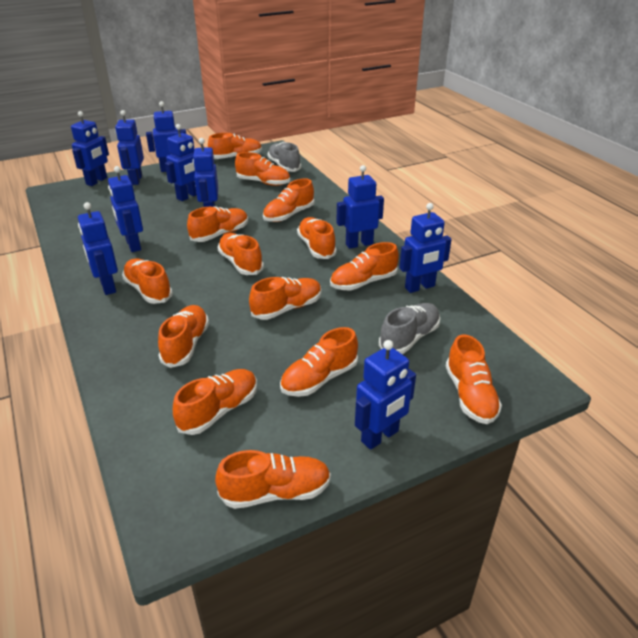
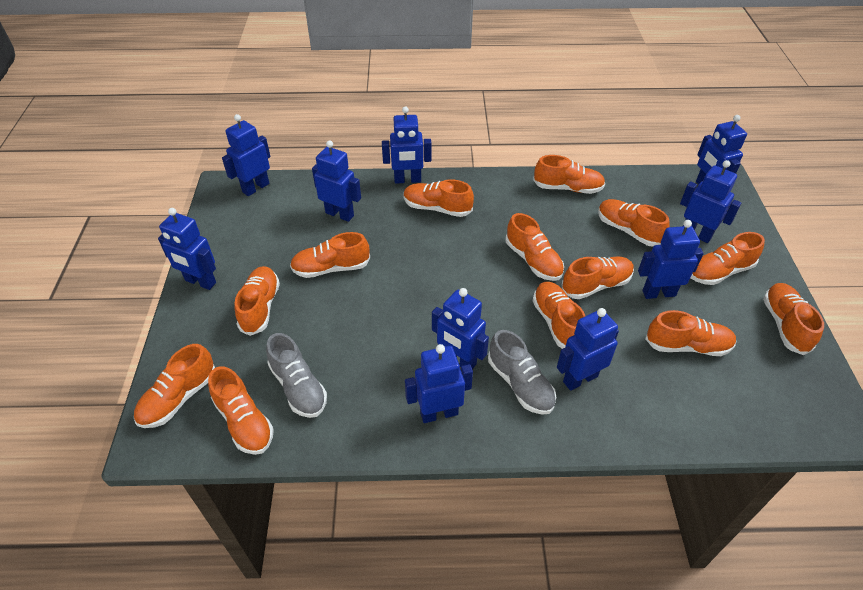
orange shoe: [122,259,173,304] [158,305,209,368] [173,369,257,435] [187,206,248,242] [208,133,262,159] [215,450,331,509] [218,233,264,275] [235,152,290,186] [249,277,322,320] [263,178,314,222] [280,327,358,397] [297,217,337,259] [330,242,399,290] [446,334,502,424] = 14 -> [134,344,215,428] [208,366,274,455] [235,266,280,336] [290,232,370,278] [404,179,474,217] [506,213,564,281] [533,155,605,194] [533,282,585,349] [562,256,634,299] [598,199,670,247] [645,310,737,356] [690,232,765,285] [763,283,824,355] = 13

